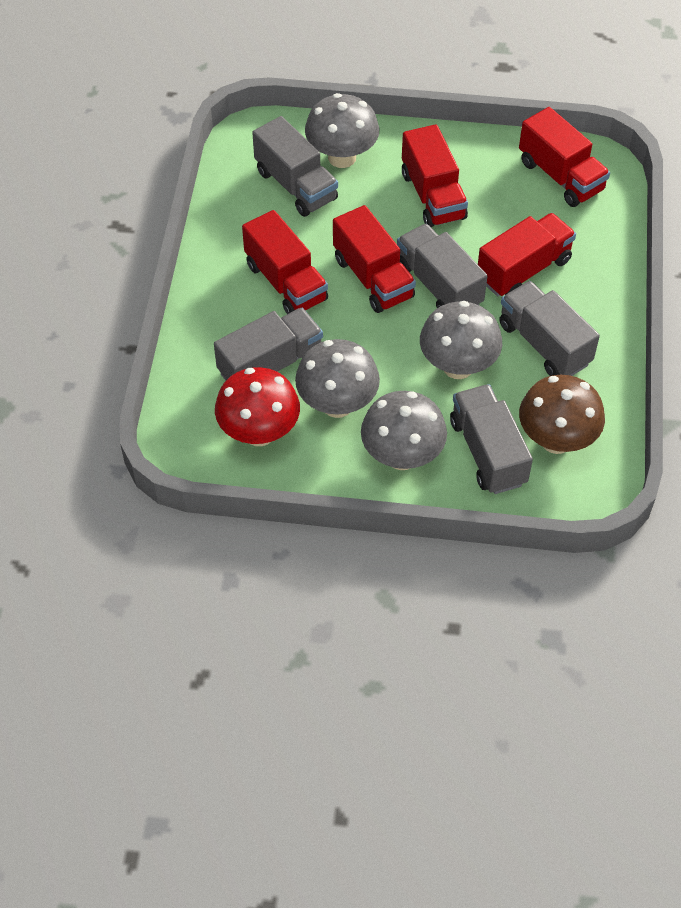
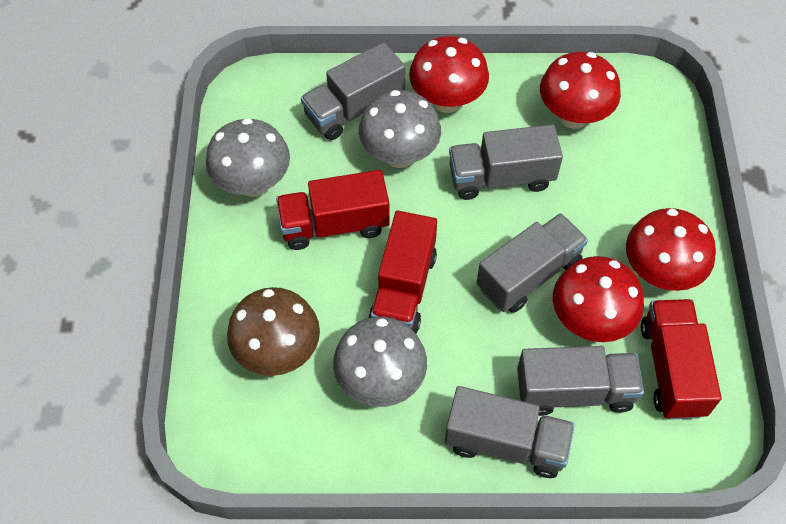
grey mushroom: [295,339,380,418] [305,93,379,168] [361,391,447,470] [420,301,502,379] = 4 -> [206,118,290,197] [333,316,427,407] [359,90,441,168] = 3
red mushroom: [215,367,300,446] = 1 -> [409,36,489,113] [540,52,621,129] [553,256,644,342] [626,208,716,291] = 4
red truck: [242,210,328,314] [333,205,416,313] [402,124,468,227] [478,213,576,296] [519,107,610,207] = 5 -> [276,170,390,250] [369,211,437,333] [641,299,722,419] = 3

